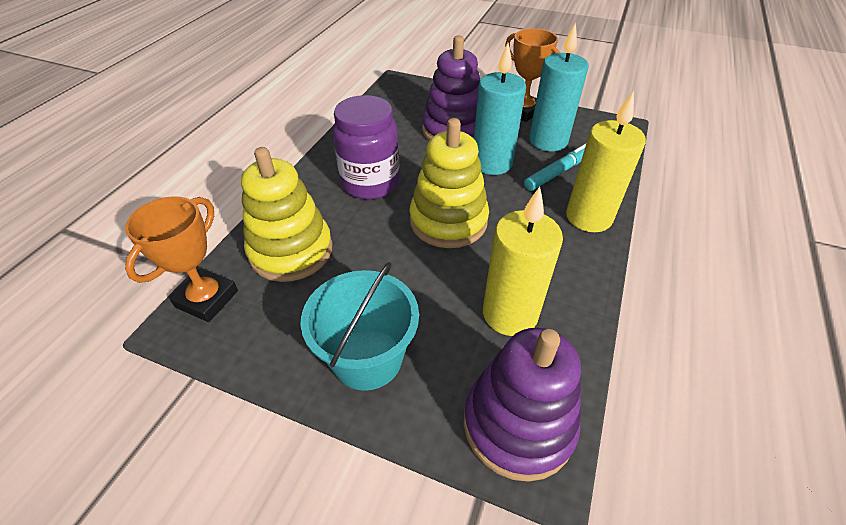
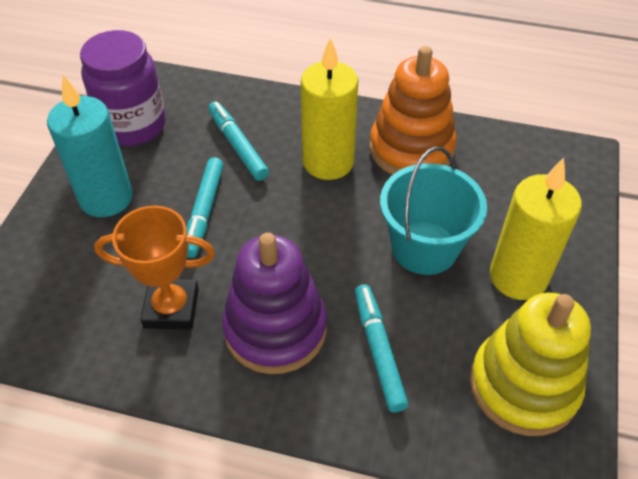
orange stacking toy: none = 0 -> [370,46,456,175] = 1
orange trophy: [125,196,238,322] [505,28,561,122] = 2 -> [94,206,215,330] = 1
purple stacking toy: [422,35,480,140] [464,328,581,482] = 2 -> [222,233,327,374] = 1
turquoise candle: [474,43,526,175] [529,22,589,152] = 2 -> [47,75,133,217] = 1
turquoise marker: [524,144,586,191] = 1 -> [186,157,224,258] [208,102,269,181] [355,284,408,413] = 3
yellow stacking toy: [241,147,333,282] [410,118,489,248] = 2 -> [470,293,591,436] = 1

